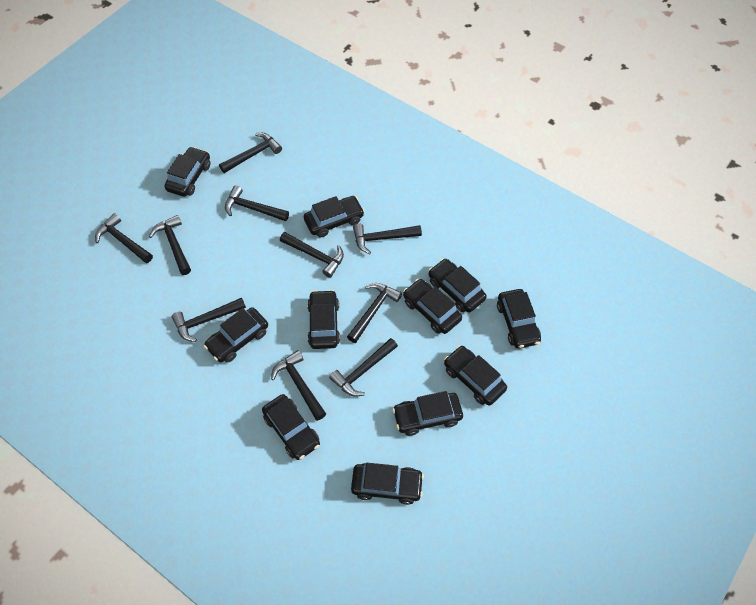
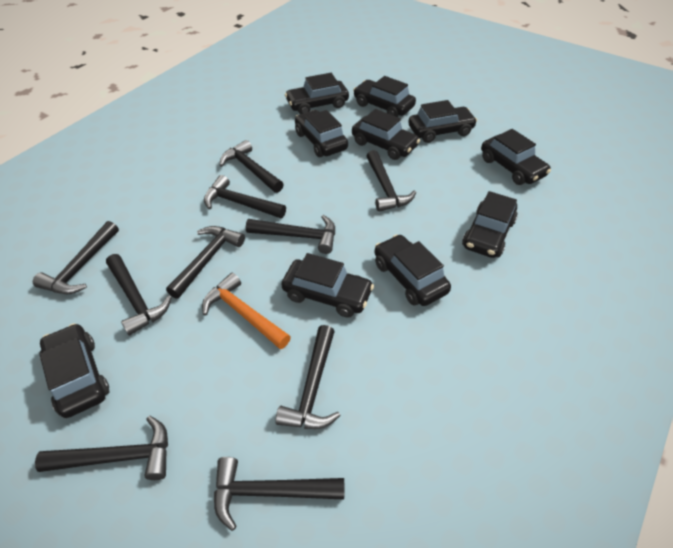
black car: [164,147,210,197] [204,307,268,362] [262,394,320,460] [304,196,364,237] [307,290,340,349] [351,463,424,505] [393,391,463,436] [403,279,462,334] [428,258,487,313] [444,346,507,405] [497,289,541,349] = 11 -> [40,323,109,418] [281,253,374,318] [285,73,349,114] [295,110,348,157] [352,109,420,160] [353,76,416,117] [374,234,451,306] [408,100,477,143] [462,191,518,258] [481,129,551,185] = 10
orange hammer: none = 0 -> [202,273,291,349] = 1

